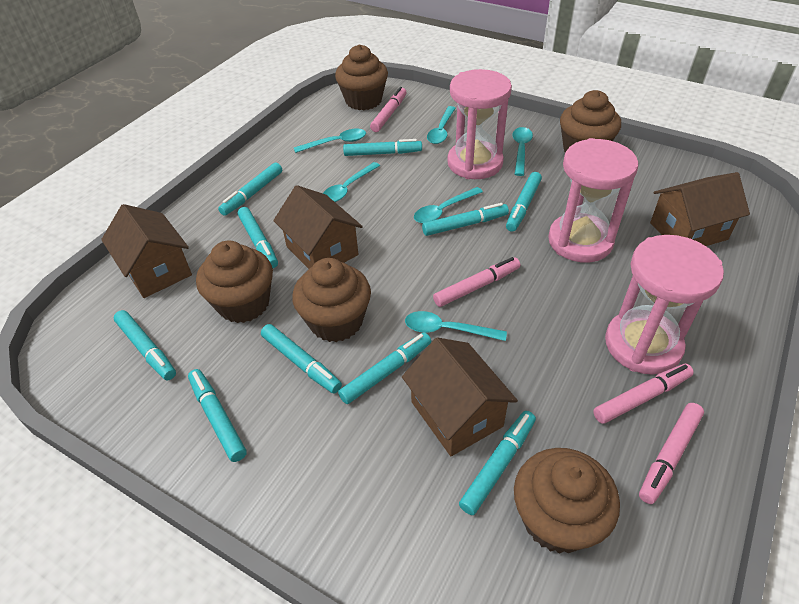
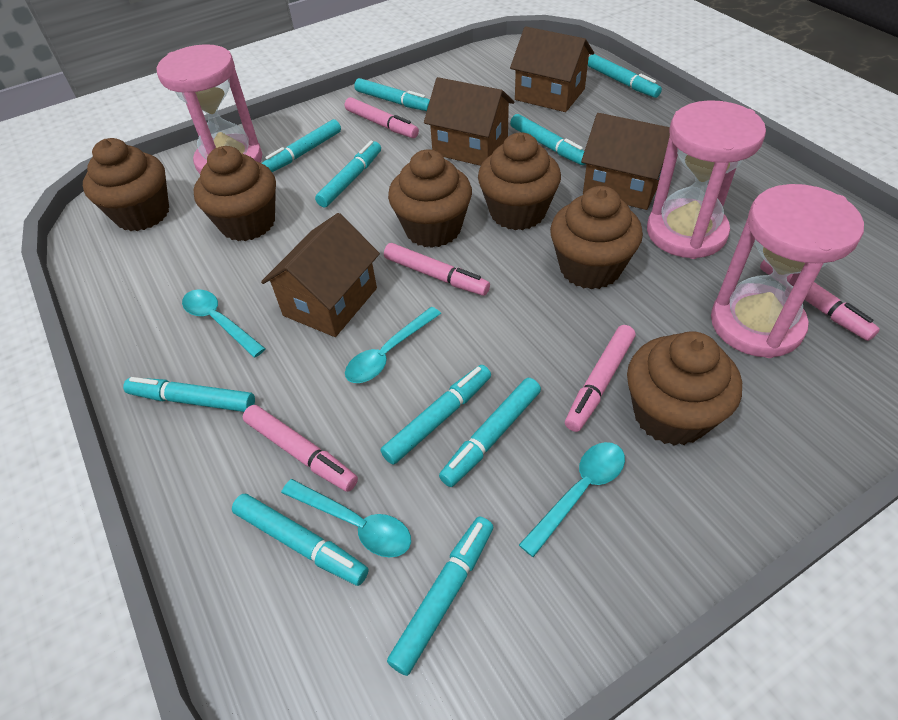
brown cupcake: [196,240,273,323] [292,258,371,342] [335,44,388,110] [514,448,620,554] [560,90,621,152] = 5 -> [83,138,169,231] [194,146,276,241] [388,149,472,248] [478,132,561,230] [550,186,643,290] [627,331,742,446] = 6
pink marker: [370,87,407,132] [433,257,520,307] [593,364,694,424] [639,403,704,504] = 4 -> [243,405,358,492] [345,97,419,138] [384,243,490,296] [565,325,635,432] [760,260,880,341] = 5
turquoise spoon: [294,129,366,153] [323,162,380,202] [405,311,507,341] [414,187,483,223] [427,106,456,144] [512,127,533,176] = 6 -> [182,289,266,358] [281,479,411,558] [345,307,441,383] [519,442,625,557] = 4

